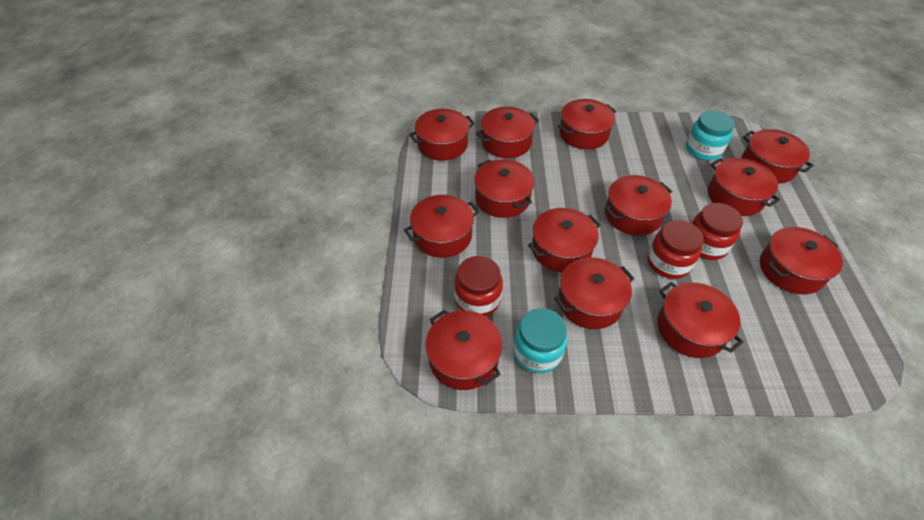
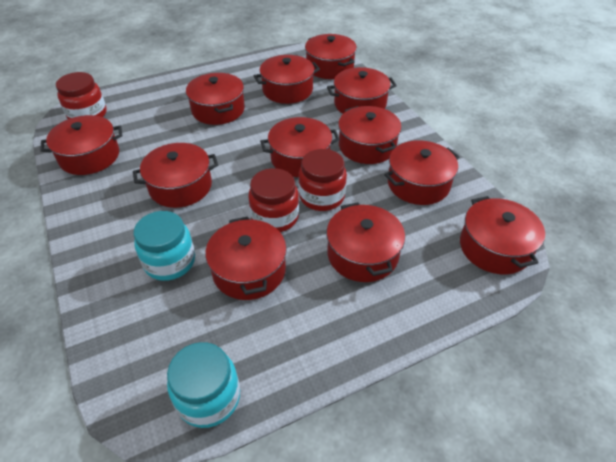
red pot: [404,195,479,258] [409,109,475,161] [425,310,502,390] [474,159,535,218] [476,107,539,158] [528,208,601,272] [554,257,634,329] [558,99,616,149] [605,175,672,236] [657,282,743,358] [708,158,780,216] [742,129,814,184] [760,227,843,294] = 13 -> [40,115,122,175] [133,143,218,208] [186,73,245,125] [205,217,287,300] [254,55,320,104] [260,117,340,177] [305,34,357,79] [326,202,405,282] [327,67,397,114] [338,106,402,164] [385,140,459,205] [460,196,545,274] = 12

